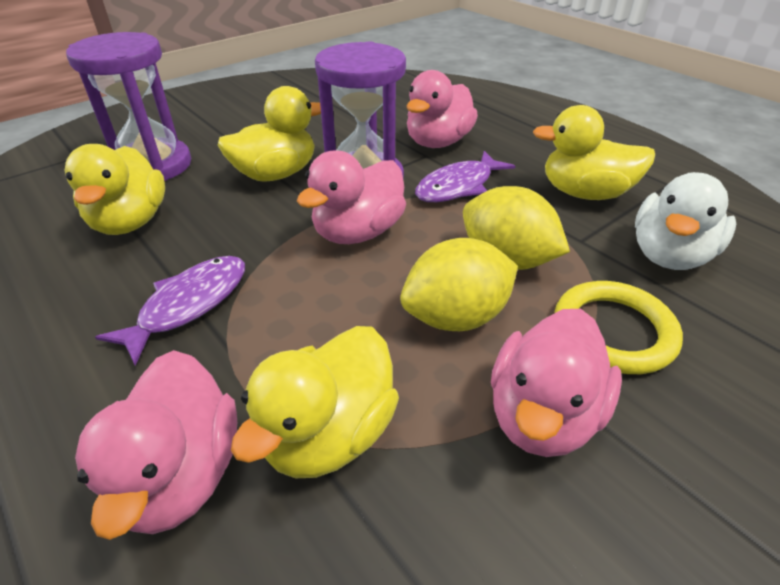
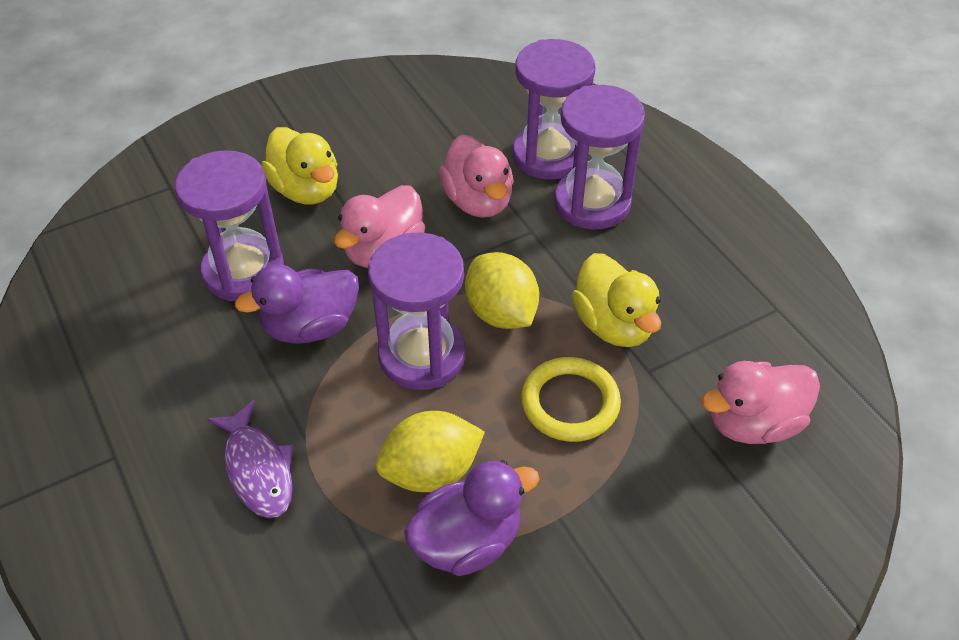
pink duck: [75,350,237,540] [297,150,406,244] [407,70,478,148] [491,309,622,457] = 4 -> [334,185,425,268] [439,134,514,218] [701,361,820,444] = 3
purple duck: none = 0 -> [235,264,359,344] [404,460,539,576] = 2
purple fish: [95,256,245,366] [415,151,515,202] = 2 -> [207,400,293,518] = 1
purple hourglass: [66,32,191,181] [315,42,406,179] = 2 -> [175,150,284,301] [368,232,466,390] [513,39,595,180] [554,85,645,230] = 4
white duck: [635,172,736,270] = 1 -> none = 0
yellow duck: [65,144,165,235] [218,86,321,182] [231,326,399,478] [533,105,655,200] = 4 -> [262,127,338,204] [572,253,661,347] = 2

